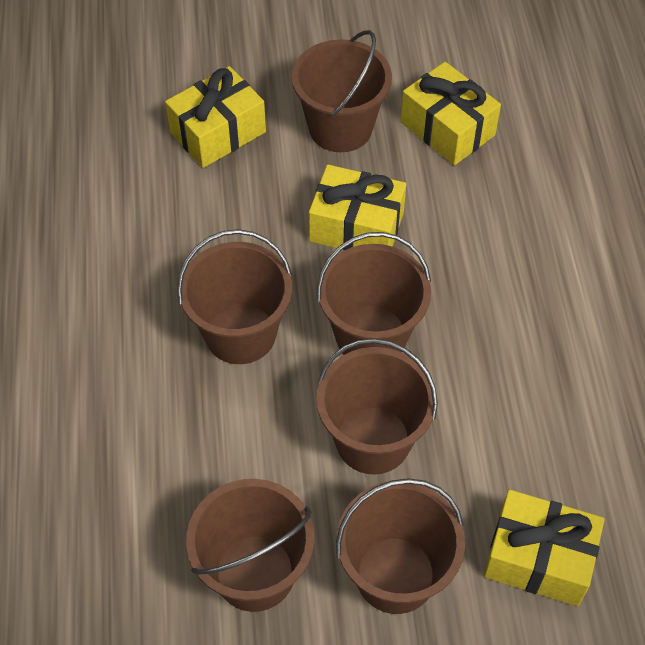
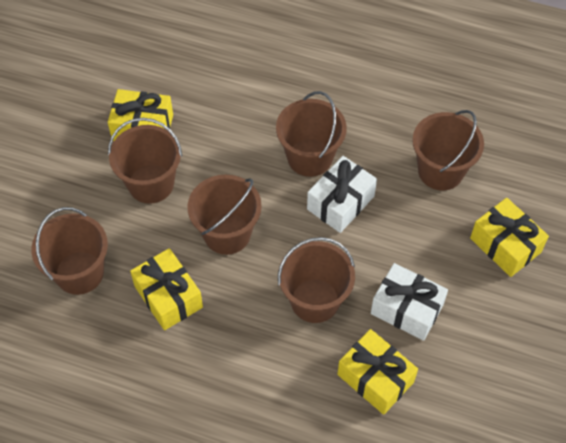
white gift: none = 0 -> [307,156,377,233] [371,263,448,341] = 2

